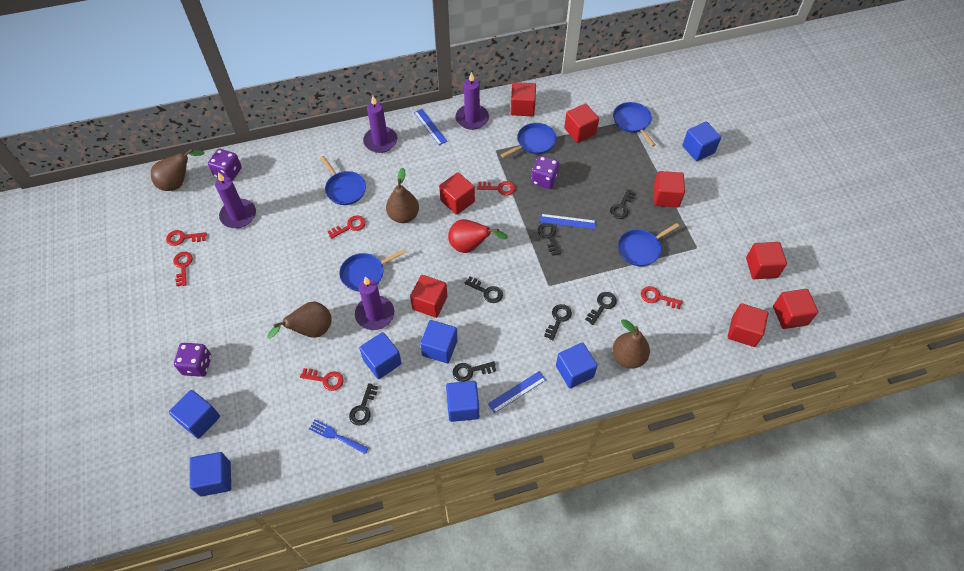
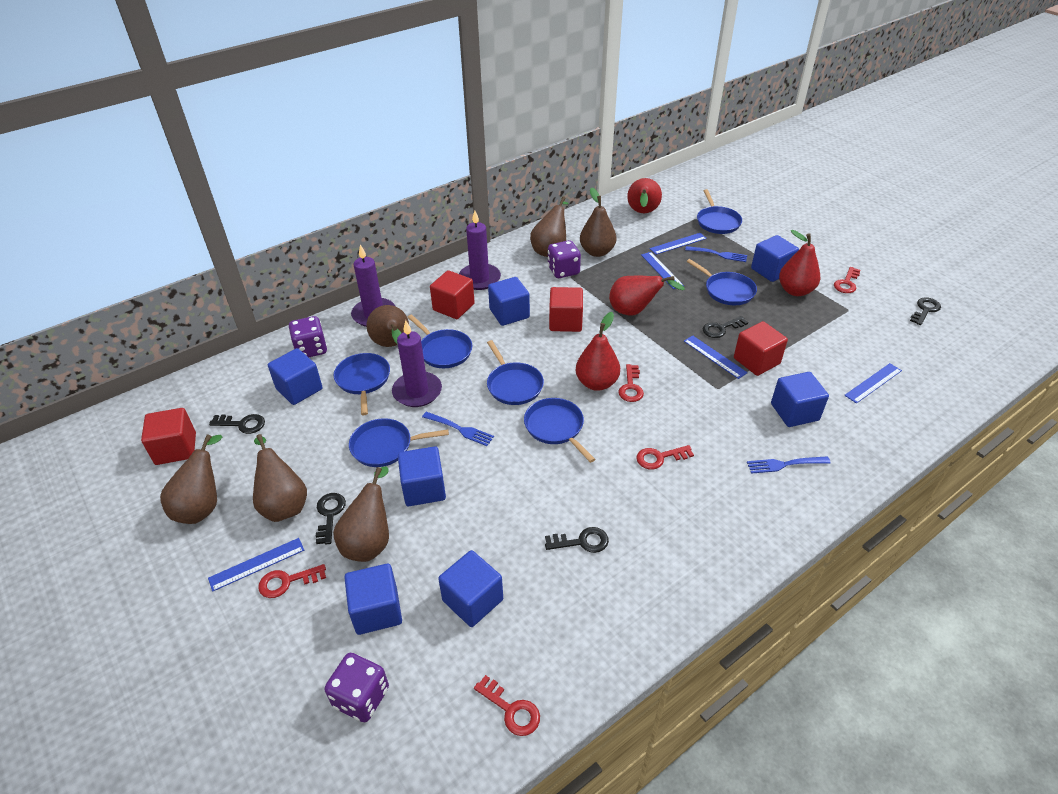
black key: [349,383,378,425] [453,361,496,382] [465,276,503,303] [537,223,561,256] [544,304,572,340] [585,292,617,325] [610,189,635,219] = 7 -> [209,414,265,434] [316,493,346,544] [545,527,609,553] [703,316,748,338] [910,297,941,325] = 5
blue fork: [309,419,369,454] = 1 -> [422,412,494,446] [685,246,747,262] [747,456,831,474] = 3
blue pan: [320,156,366,205] [339,249,407,291] [501,123,557,158] [613,102,655,146] [618,223,679,266] = 5 -> [334,353,390,415] [349,418,449,467] [407,314,472,368] [487,340,544,405] [524,398,595,463] [687,259,757,305] [697,189,742,234] = 7
blue ruler: [414,109,447,145] [488,371,546,413] [540,214,596,229] = 3 -> [208,538,304,592] [641,252,684,289] [650,233,707,255] [684,335,748,379] [844,363,902,403] = 5
brown pear: [151,149,205,191] [268,302,332,339] [386,168,419,223] [612,319,650,368] = 4 -> [160,434,223,524] [253,434,307,522] [333,467,389,562] [366,305,409,347] [530,196,568,257] [580,188,617,257] = 6
purple candle: [215,172,256,228] [355,276,394,330] [363,96,397,153] [455,72,489,130] = 4 -> [351,245,396,327] [392,320,442,407] [459,211,501,290] = 3
red cube: [410,275,447,318] [439,172,475,215] [511,82,536,116] [564,103,599,143] [653,171,685,207] [728,303,768,347] [746,242,787,279] [773,289,818,329] = 8 -> [141,408,196,465] [430,270,475,319] [549,287,583,332] [734,321,788,376] = 4
red key: [166,230,207,246] [173,252,193,286] [300,368,344,391] [327,215,366,239] [477,181,515,196] [641,286,683,309] = 6 -> [258,564,326,598] [474,675,540,736] [619,364,644,402] [636,445,694,469] [834,267,860,293] = 5
red pear: [448,219,508,253] = 1 -> [575,312,620,391] [609,276,685,316] [627,178,662,213] [779,230,820,296] = 4

